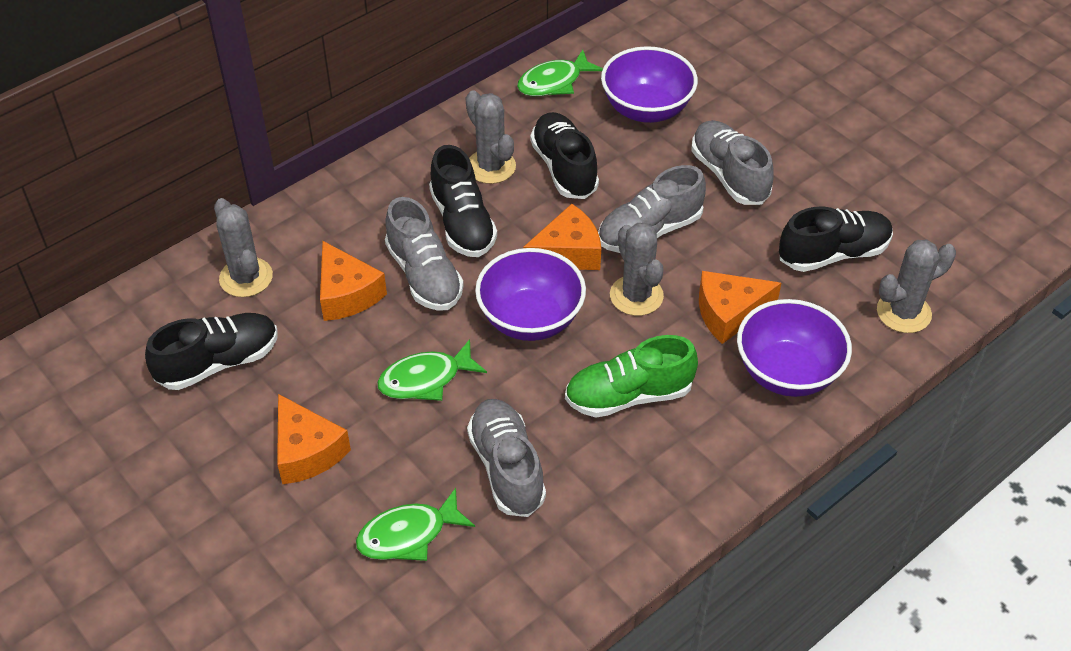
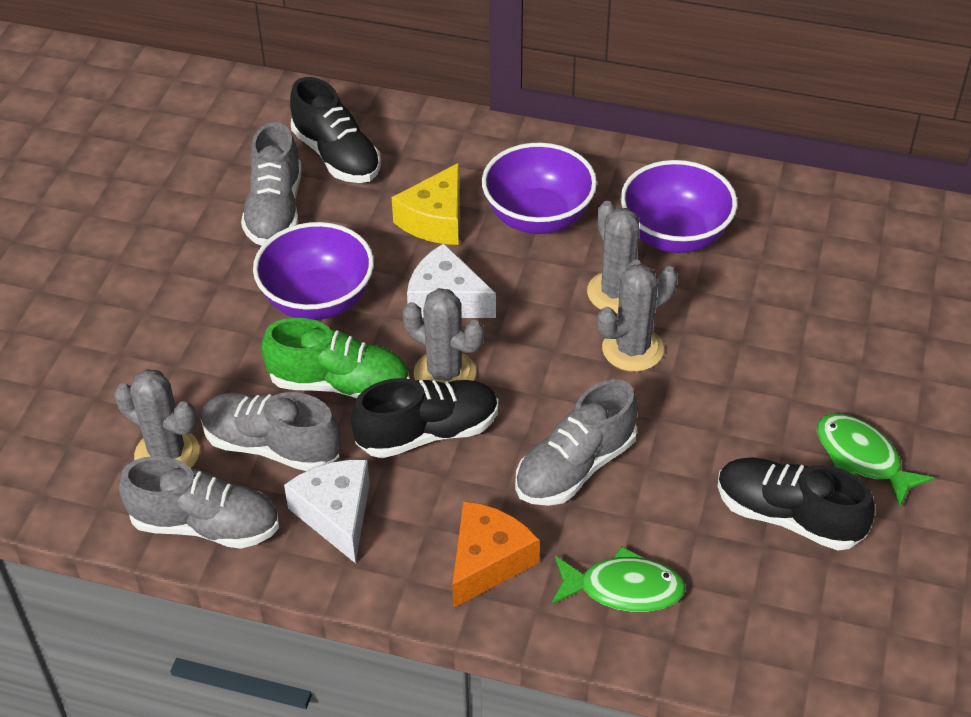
black shoe: [145,313,278,390] [429,145,497,257] [530,112,599,199] [779,207,893,272] = 4 -> [290,77,381,183] [351,378,498,458] [718,457,875,550] = 3
green fish: [356,488,475,561] [377,339,487,401] [517,49,603,96] = 3 -> [551,546,686,612] [817,414,934,508] = 2
orange cheese: [277,394,351,484] [320,241,387,321] [523,204,601,270] [699,271,781,344] = 4 -> [452,501,539,608] = 1
white cheese: none = 0 -> [284,460,370,564] [407,243,496,318] = 2
yellow cheese: none = 0 -> [392,163,460,245] = 1

